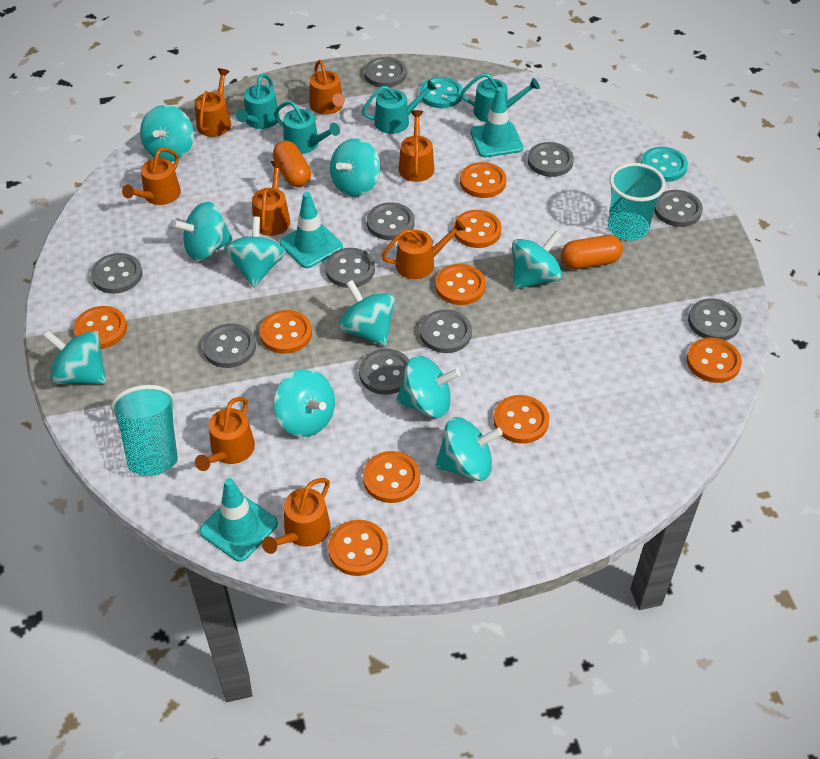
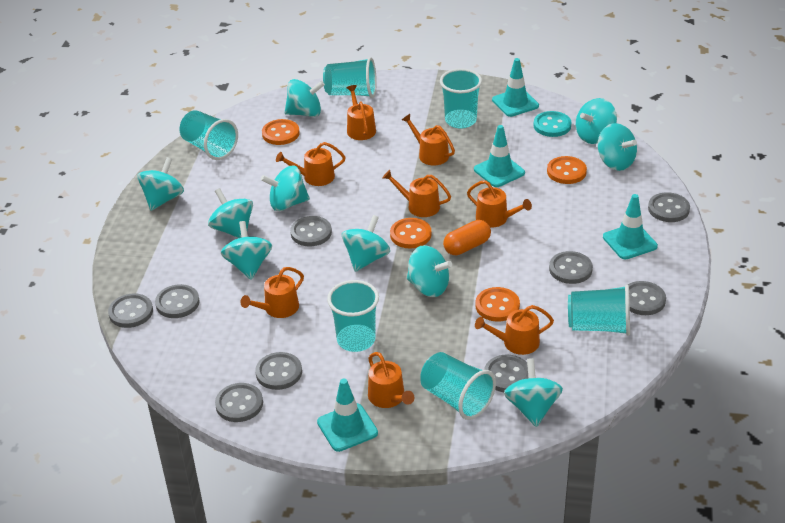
grey button: [91,253,142,294] [202,324,256,368] [325,248,375,288] [359,349,409,395] [364,57,407,87] [367,203,414,240] [420,310,472,353] [528,142,574,177] [654,190,703,227] [688,298,742,341] = 10 -> [108,293,153,328] [155,284,200,318] [215,383,263,422] [255,352,302,390] [290,216,332,246] [484,355,528,392] [549,251,593,284] [628,281,666,315] [648,192,690,222] = 9
orange button: [73,306,127,349] [260,310,312,354] [328,520,388,576] [363,451,420,503] [435,264,486,305] [453,210,502,248] [460,162,506,198] [493,395,549,444] [687,338,742,383] = 9 -> [262,119,300,145] [390,218,432,249] [475,287,520,322] [547,156,587,184] = 4
orange capsule: [273,140,311,187] [561,235,623,269] = 2 -> [443,220,491,255] = 1
turquoise button: [420,77,463,108] [641,147,688,182] = 2 -> [533,111,571,137] = 1
turquoise cup: [111,385,178,476] [608,163,666,240] = 2 -> [180,110,238,160] [323,57,377,98] [327,280,379,352] [420,352,496,420] [440,68,482,129] [568,285,630,336] = 6
turquoise traffic cone: [199,478,278,562] [280,192,343,268] [470,87,523,157] = 3 -> [317,378,378,452] [474,125,525,187] [492,58,539,117] [603,194,658,259] = 4
turquoise watering can: [236,74,280,129] [274,101,340,154] [362,79,437,134] [461,73,540,122] = 4 -> none = 0

